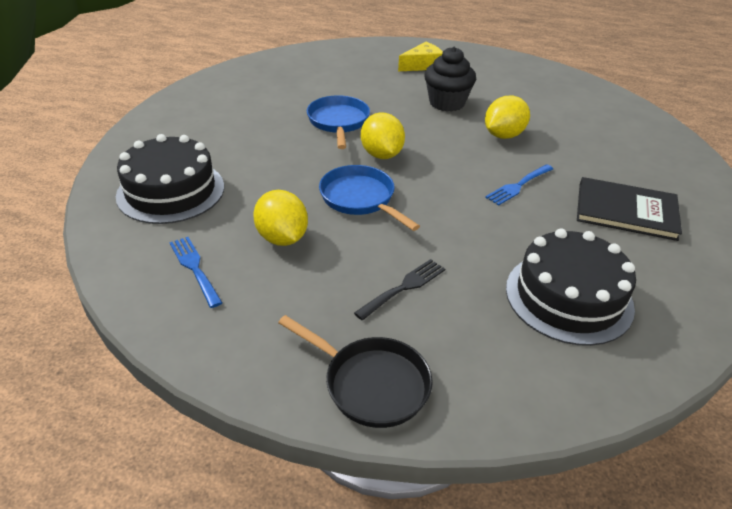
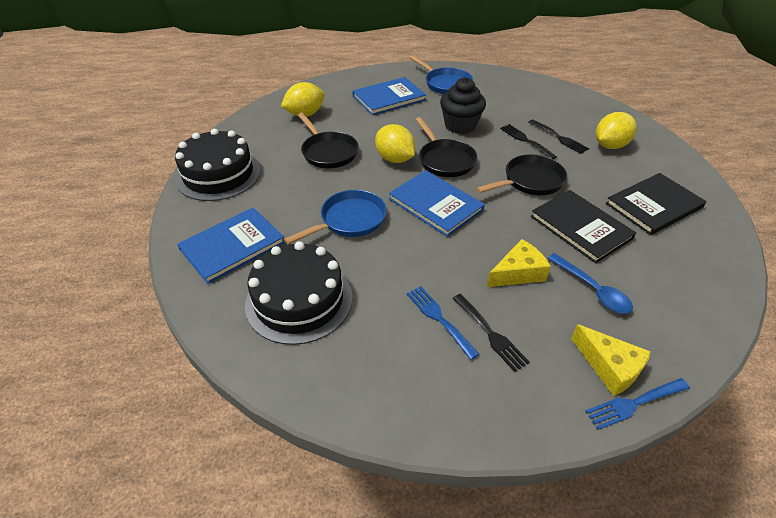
black book: [577,177,682,241] = 1 -> [531,190,636,263] [606,173,706,235] = 2
black fork: [354,259,445,320] = 1 -> [452,294,530,372] [500,124,557,159] [528,119,589,154] = 3
black pan: [278,315,433,428] = 1 -> [298,113,358,168] [416,117,478,177] [476,154,567,195] = 3
blue book: none = 0 -> [177,207,285,284] [352,77,426,115] [389,170,485,237] = 3
blue spoon: none = 0 -> [548,253,633,313] = 1
yellow cheese: [398,42,443,71] = 1 -> [487,239,551,287] [571,324,651,396] = 2

